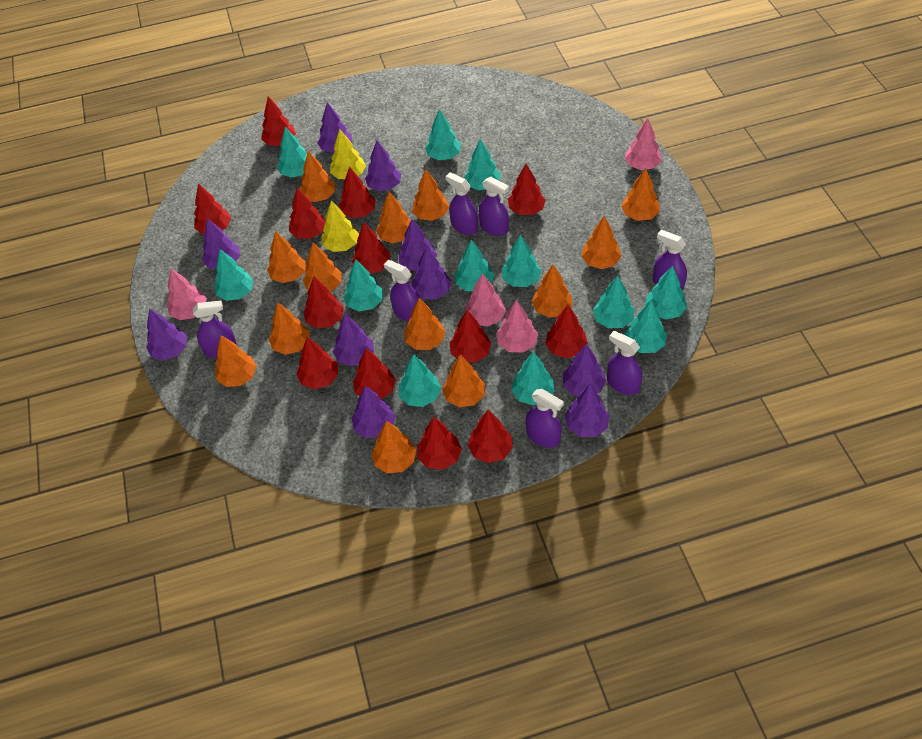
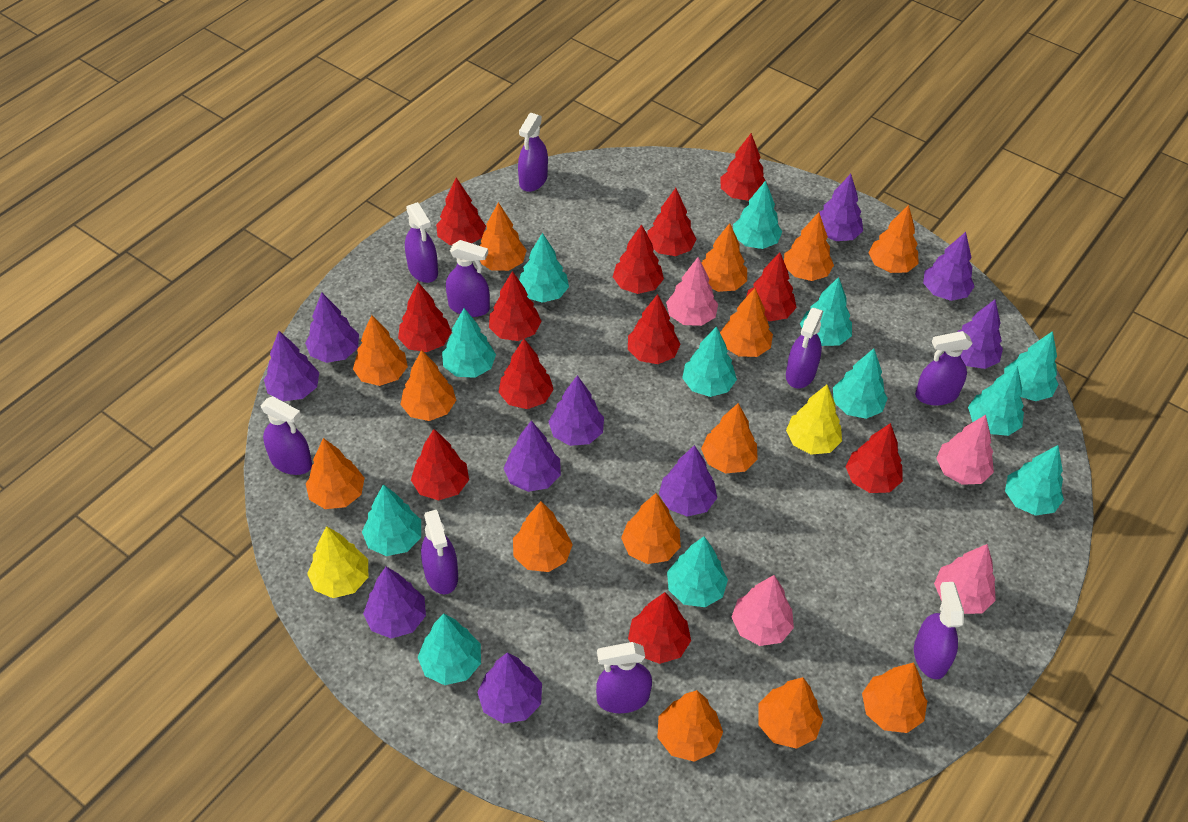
orange tree: [215,335,257,387] [267,231,306,283] [269,303,309,355] [300,151,335,202] [303,242,342,292] [371,421,416,473] [376,191,411,243] [404,298,446,350] [412,169,449,221] [442,354,485,407] [531,265,572,318] [581,216,622,269] [621,168,660,221] = 13 -> [306,438,365,509] [353,315,408,386] [400,350,456,421] [479,202,527,271] [513,501,573,572] [621,493,681,564] [657,690,723,762] [701,403,758,474] [702,223,747,292] [720,288,773,357] [758,677,823,749] [784,212,834,281] [862,662,927,733] [868,205,919,273] = 14
purple spray bottle: [193,300,237,358] [384,260,420,322] [445,172,478,235] [479,177,509,236] [526,389,564,448] [607,331,642,395] [653,230,687,290] = 7 -> [261,396,312,475] [405,202,438,283] [421,510,458,594] [446,240,490,317] [518,113,548,192] [596,642,652,713] [786,308,823,388] [914,582,964,679] [915,331,973,406] = 9
red tree: [194,184,231,234] [261,96,296,146] [289,188,326,239] [296,337,338,389] [303,276,344,328] [339,167,375,218] [352,222,390,274] [353,348,396,399] [417,417,462,470] [450,310,491,362] [468,410,513,463] [508,164,546,215] [545,305,588,358] = 13 -> [398,282,451,352] [411,429,469,500] [436,178,486,245] [489,271,541,341] [499,339,554,409] [613,224,664,294] [628,294,681,364] [628,592,691,664] [647,188,697,256] [721,133,768,201] [746,252,797,321] [845,423,903,493] = 12

